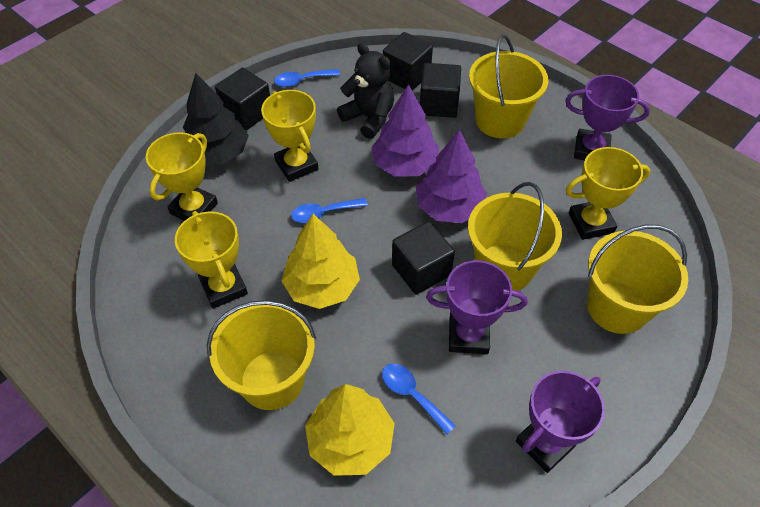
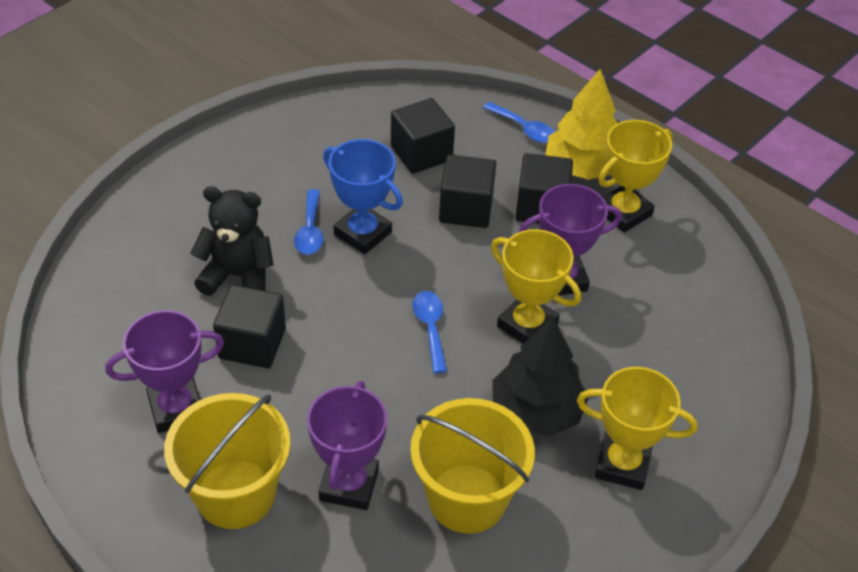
blue trophy: none = 0 -> [323,139,403,254] = 1
purple tree: [371,84,439,177] [416,129,487,223] = 2 -> none = 0
yellow bucket: [207,300,316,410] [468,182,562,291] [469,34,548,139] [587,225,688,334] = 4 -> [164,393,290,529] [410,398,535,534] = 2
yellow tree: [282,214,360,309] [305,384,395,476] = 2 -> [545,69,618,180] = 1
yellow trophy: [146,132,218,221] [175,211,248,309] [261,90,318,182] [566,147,650,240] = 4 -> [491,229,581,344] [577,367,698,490] [598,120,672,233] = 3

